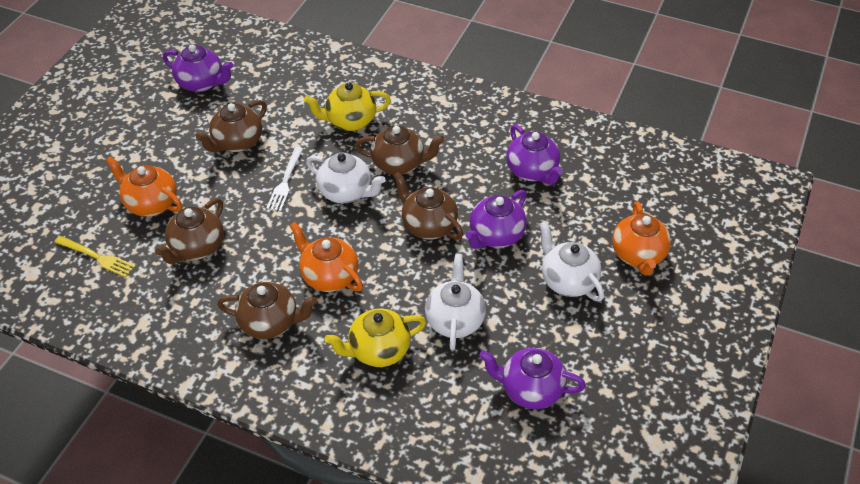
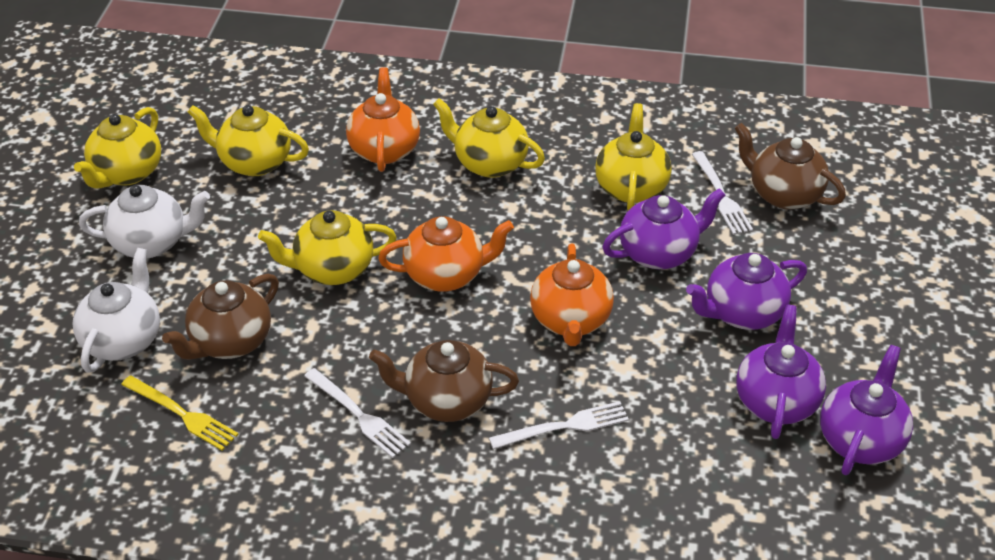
brown teapot: [155,198,224,264] [196,100,267,152] [217,282,317,339] [355,125,444,175] [393,172,463,240] = 5 -> [162,274,279,360] [369,340,519,422] [735,123,846,210] = 3
white fork: [267,147,303,211] = 1 -> [304,368,411,458] [489,401,629,449] [692,151,753,235] = 3
white teapot: [306,153,386,203] [425,253,486,350] [539,221,604,302] = 3 -> [72,248,160,373] [79,185,210,258] = 2
yellow teapot: [304,83,391,131] [324,308,426,367] = 2 -> [74,107,161,189] [188,105,309,176] [258,210,397,285] [433,98,545,178] [595,103,671,211] = 5

